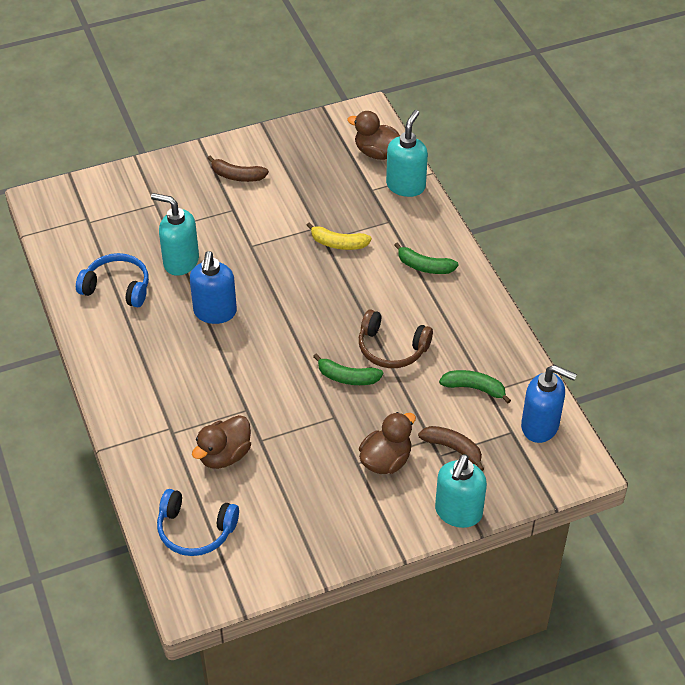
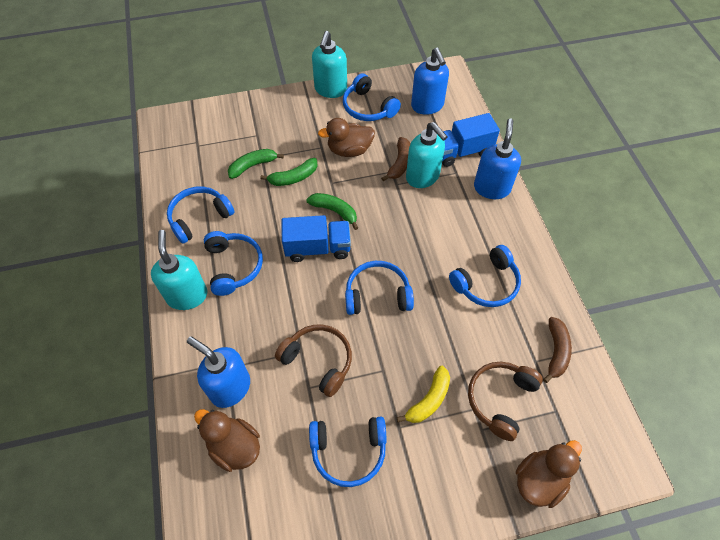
blue headphones: [76,253,149,308] [157,489,239,556] = 2 -> [167,186,234,244] [204,231,263,296] [309,417,387,487] [343,73,401,121] [345,261,414,315] [449,245,521,307] = 6
blue soap dispenser: [190,251,237,324] [521,365,577,443] = 2 -> [187,336,250,408] [411,48,449,115] [474,118,521,199] = 3
blue truck: none = 0 -> [281,215,351,262] [442,113,500,167] = 2
brown headphones: [359,309,433,368] = 1 -> [275,325,352,397] [468,362,543,441] = 2

